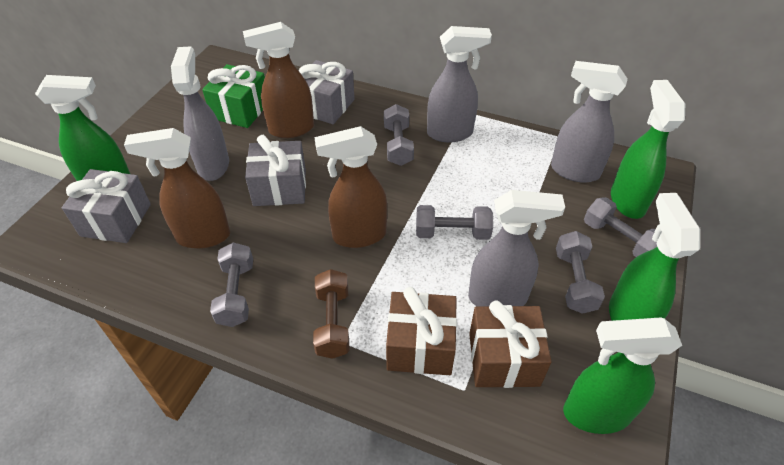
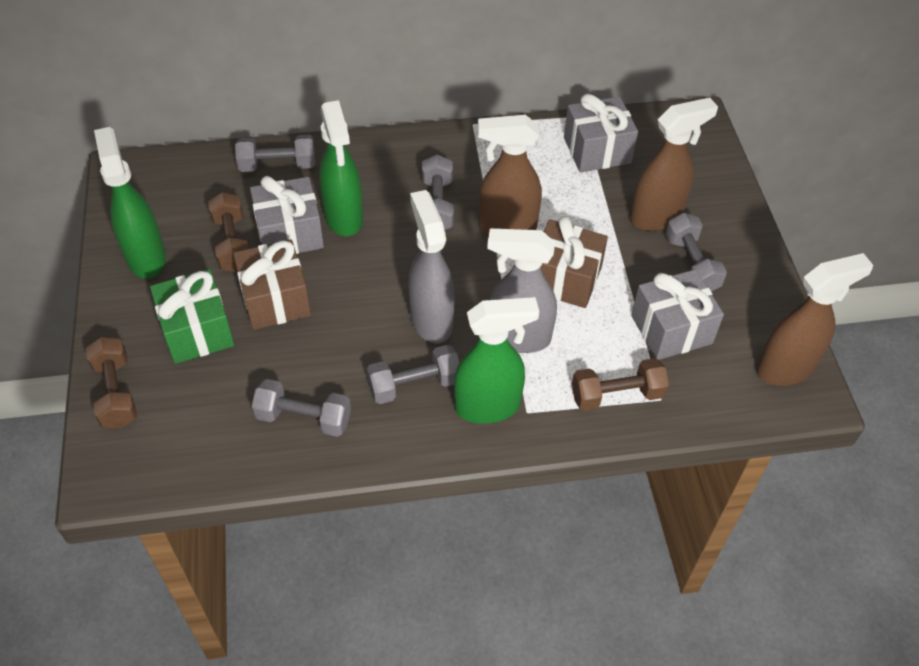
brown dumbbell: [313,269,349,359] = 1 -> [85,337,137,428] [208,192,249,272] [572,358,669,411] = 3
green spray bottle: [35,75,130,181] [563,317,682,434] [609,193,700,321] [611,80,685,219] = 4 -> [94,127,166,279] [319,100,363,236] [454,297,539,424] = 3
grey spray bottle: [171,46,229,181] [427,26,492,142] [468,190,565,307] [551,61,628,183] = 4 -> [408,190,455,344] [487,228,557,353] = 2

